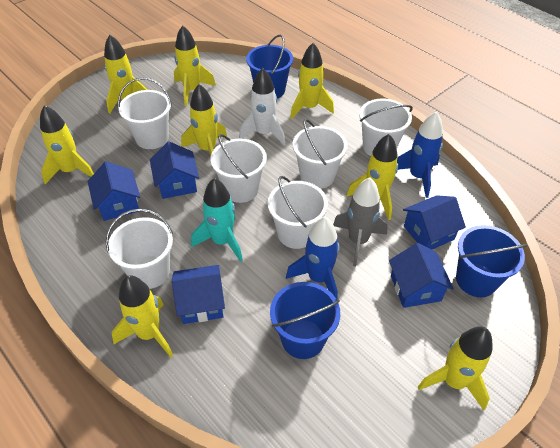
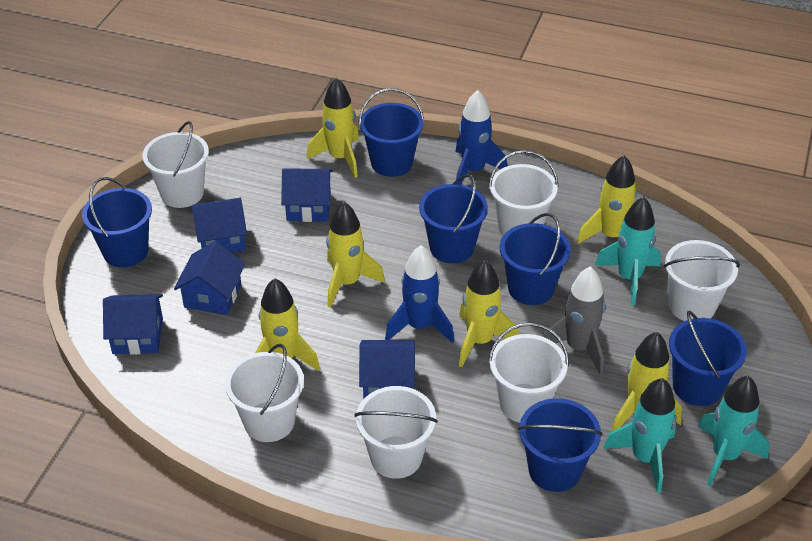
blue bucket: [246,35,293,99] [270,282,340,359] [456,225,527,297] = 3 -> [82,177,152,268] [359,88,424,177] [419,174,488,263] [500,213,571,305] [518,398,602,492] [669,311,747,406] = 6
turquoise rocket: [191,178,243,262] = 1 -> [595,197,661,305] [603,378,677,493] [698,376,769,486] = 3
white rocket: [239,68,285,145] = 1 -> none = 0
yellow rocket: [40,105,94,184] [104,35,148,114] [112,275,173,358] [174,25,216,106] [181,84,227,156] [290,43,334,119] [346,134,398,220] [418,326,493,410] = 8 -> [255,278,320,371] [306,78,359,178] [326,201,385,308] [459,260,518,367] [577,155,637,244] [611,332,682,432] = 6

